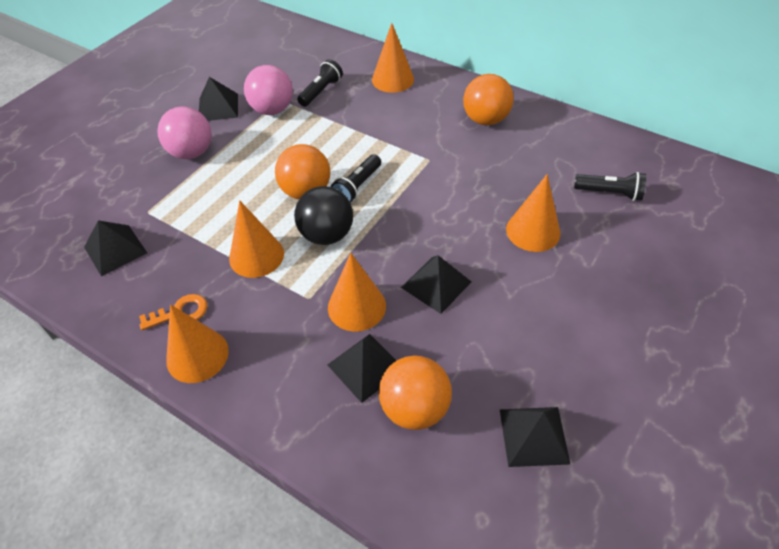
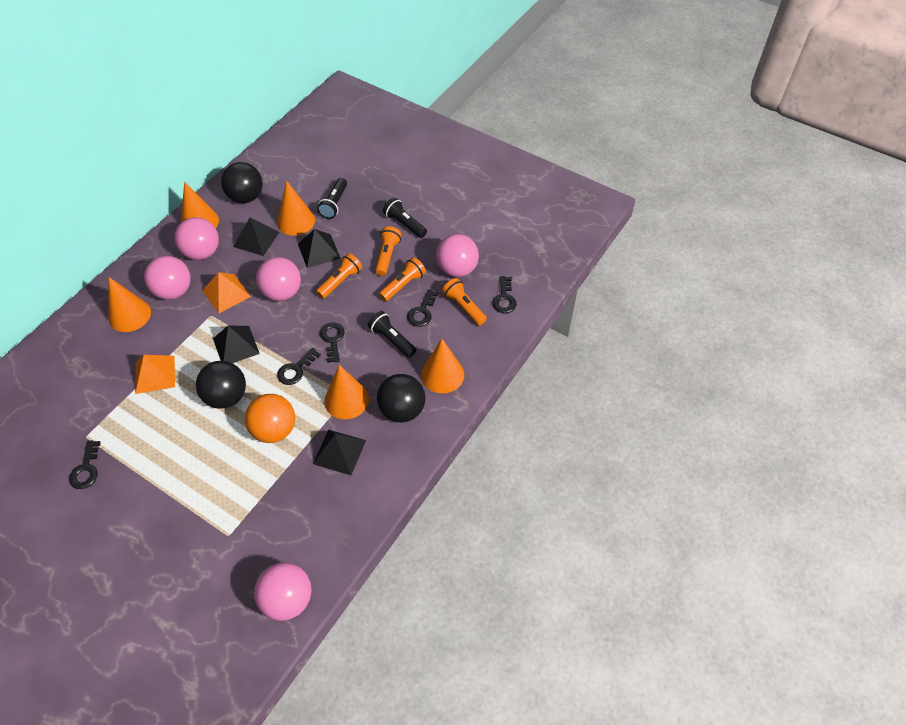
black ball: [294,186,353,245] = 1 -> [196,361,246,409] [221,162,263,203] [377,374,426,422] = 3
black key: none = 0 -> [69,440,101,489] [277,348,321,385] [320,322,345,363] [407,289,439,327] [493,276,517,313] = 5
black pyramid: [84,220,147,277] [199,77,238,121] [327,334,396,403] [401,255,471,314] [500,407,571,467] = 5 -> [213,325,260,363] [233,218,279,256] [298,229,340,268] [313,430,366,475] = 4
orange ball: [275,144,330,199] [379,355,452,430] [463,74,514,125] = 3 -> [245,394,295,443] = 1
orange flashlight: none = 0 -> [316,253,362,299] [375,226,401,276] [379,257,426,301] [442,278,487,325] = 4
orange key: [139,294,208,330] = 1 -> none = 0
orange pyramid: none = 0 -> [135,355,175,394] [202,272,251,313] = 2
pink ball: [157,106,212,159] [244,65,293,115] = 2 -> [144,256,191,300] [174,217,219,260] [254,562,311,621] [256,257,301,301] [436,234,479,277] = 5

